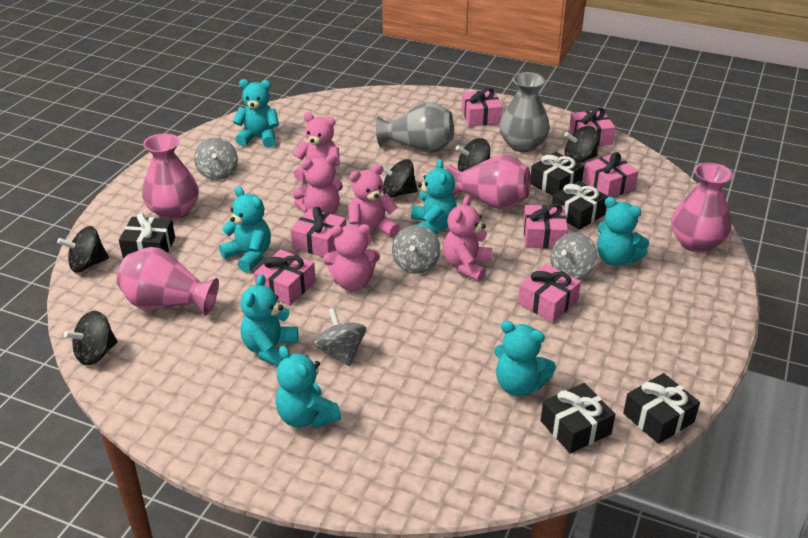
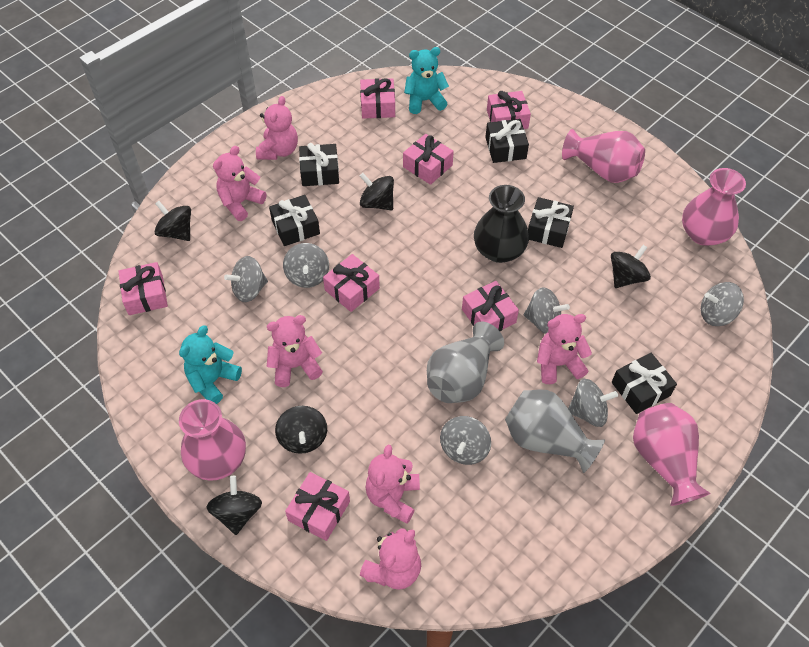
black vase: none = 0 -> [474,185,529,263] = 1
grey spinning top: [194,137,238,180] [314,308,366,366] [392,225,440,274] [550,232,597,280] = 4 -> [224,256,268,302] [283,243,329,288] [440,416,491,465] [524,287,570,334] [568,379,618,427] [701,282,744,326] = 6
pink teddy bear: [292,155,343,214] [293,112,340,182] [323,224,380,291] [348,164,400,246] [443,196,492,282] = 5 -> [213,146,267,221] [256,96,298,160] [267,315,323,387] [360,528,421,590] [365,445,420,524] [537,314,592,384] = 6
turquoise teddy bear: [219,187,271,273] [233,79,279,147] [240,274,298,366] [275,346,341,428] [411,159,457,234] [494,321,556,396] [597,197,649,266] = 7 -> [179,325,242,404] [404,47,449,114] = 2

